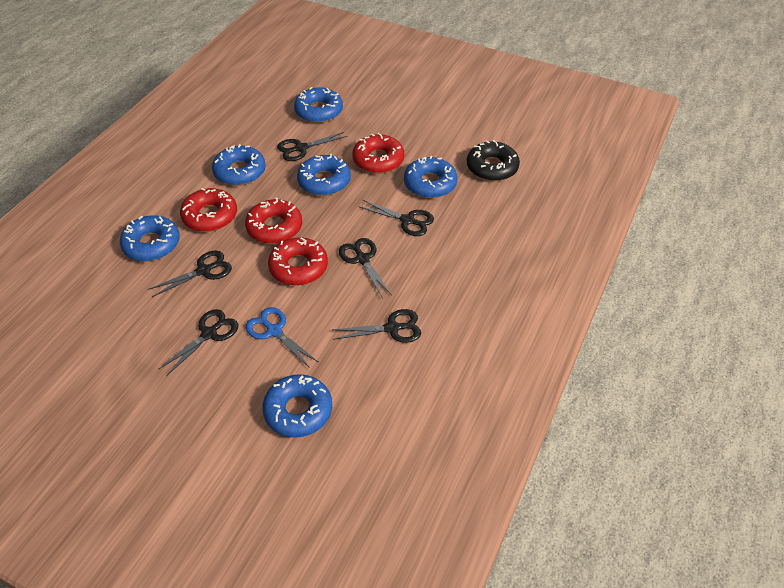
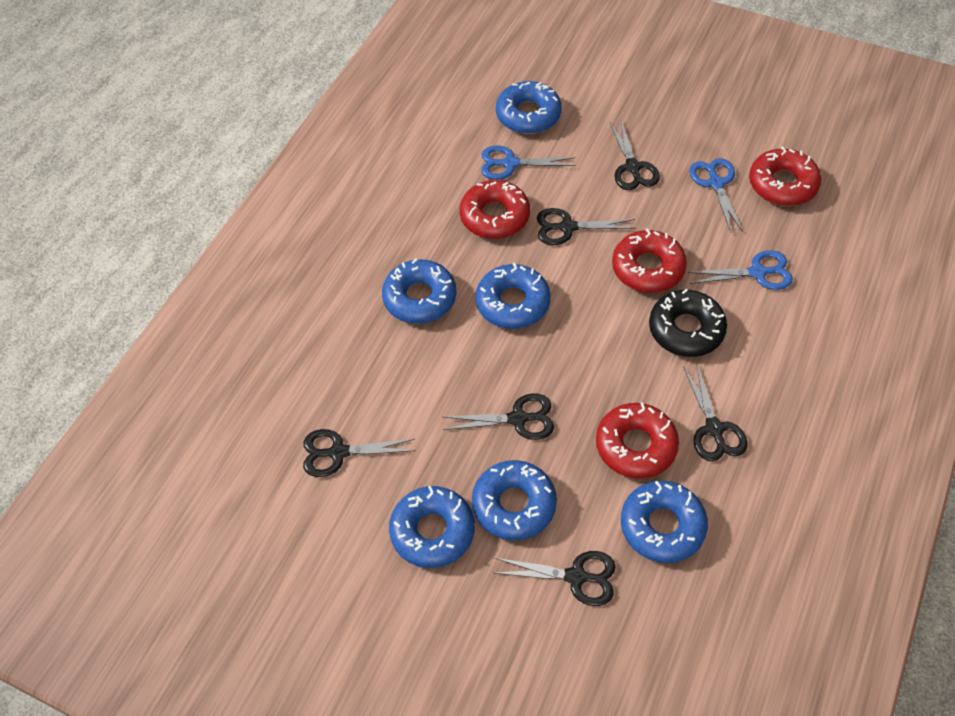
blue scissors: [246,307,318,368] = 1 -> [481,146,576,180] [687,250,793,290] [689,158,743,232] = 3

